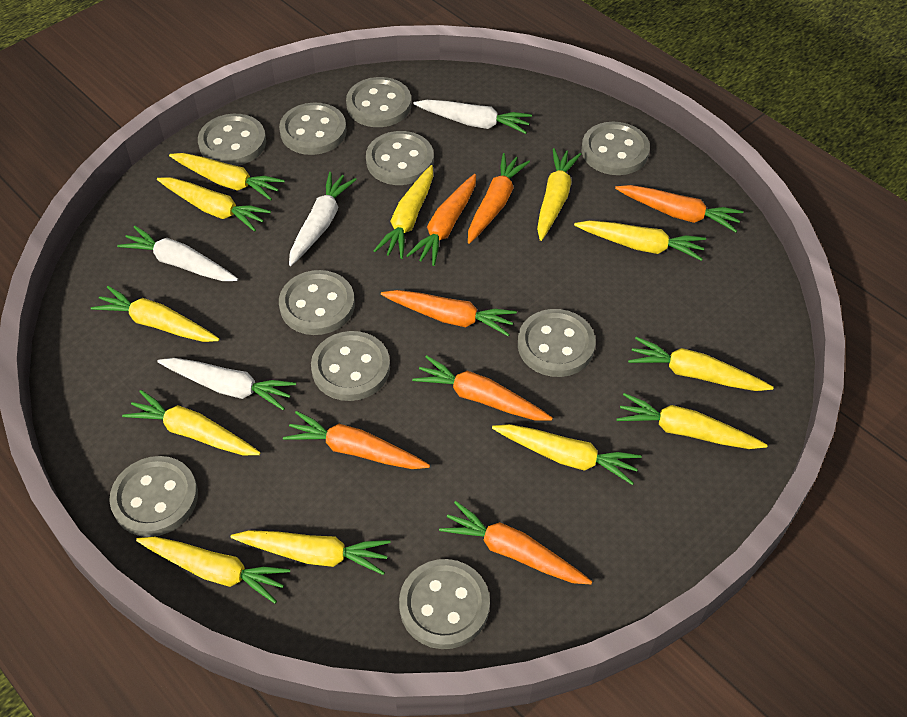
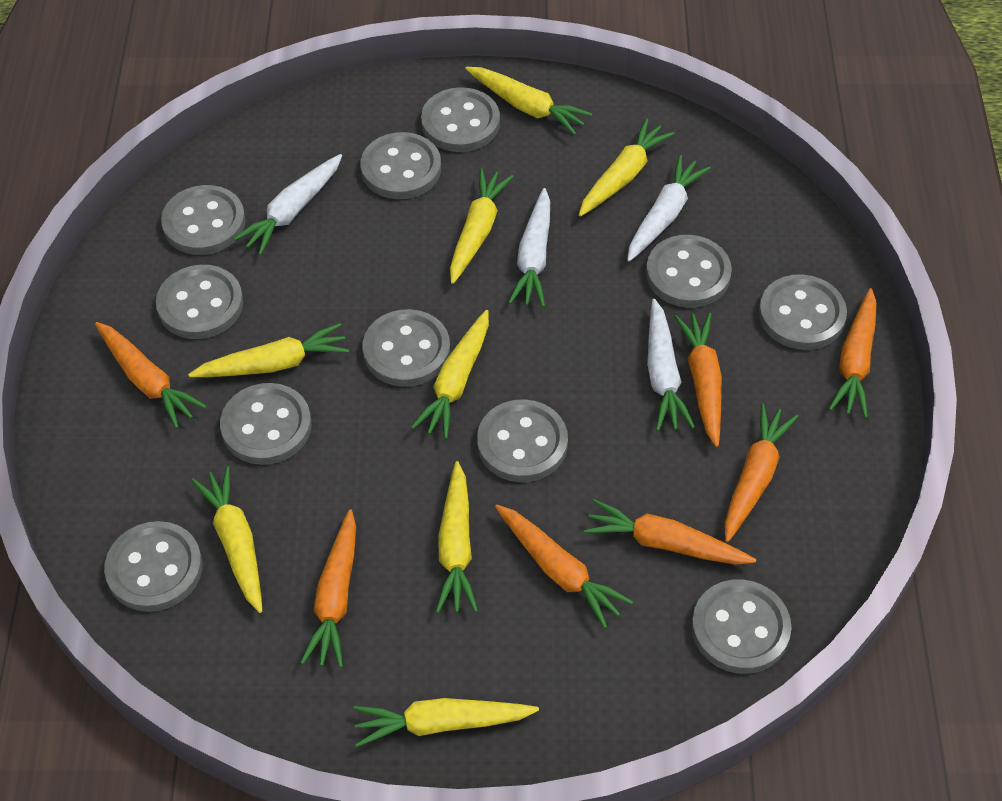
grey button: [109,456,198,537] [198,114,266,166] [279,102,347,155] [279,270,355,335] [311,331,390,401] [346,77,411,127] [366,131,434,185] [399,559,490,649] [518,309,596,377] [582,122,650,175] = 10 -> [104,521,202,612] [156,265,243,339] [161,185,245,255] [220,383,311,465] [361,132,441,199] [363,309,450,387] [421,87,500,152] [477,399,568,482] [646,235,732,308] [692,579,791,674] [759,274,847,350] = 11
yellow carrot: [91,286,219,342] [122,390,261,455] [136,537,290,604] [157,177,271,232] [169,153,285,200] [231,530,391,575] [374,165,433,259] [492,424,642,485] [537,148,581,241] [574,220,706,261] [616,393,767,449] [628,337,774,391] = 12 -> [188,323,349,377] [191,466,262,613] [353,698,539,747] [411,310,489,439] [436,461,478,613] [450,168,514,284] [465,67,592,135] [579,119,675,216] = 8

